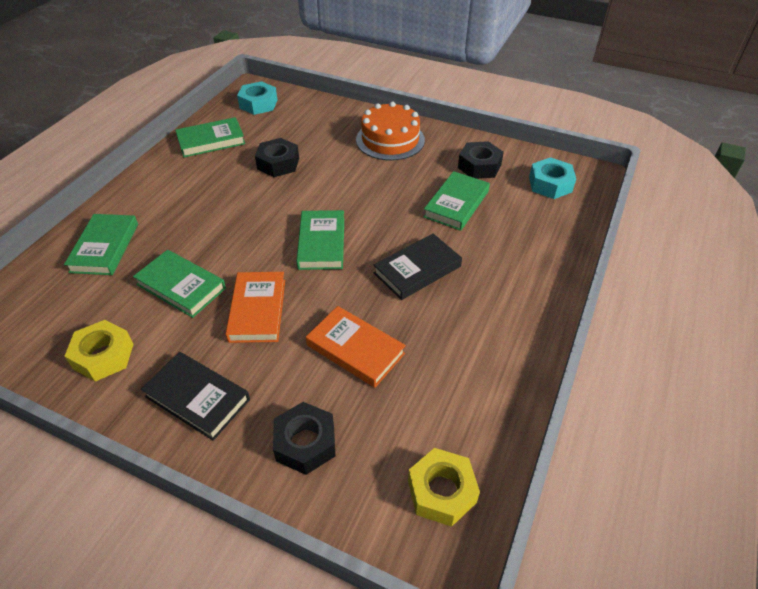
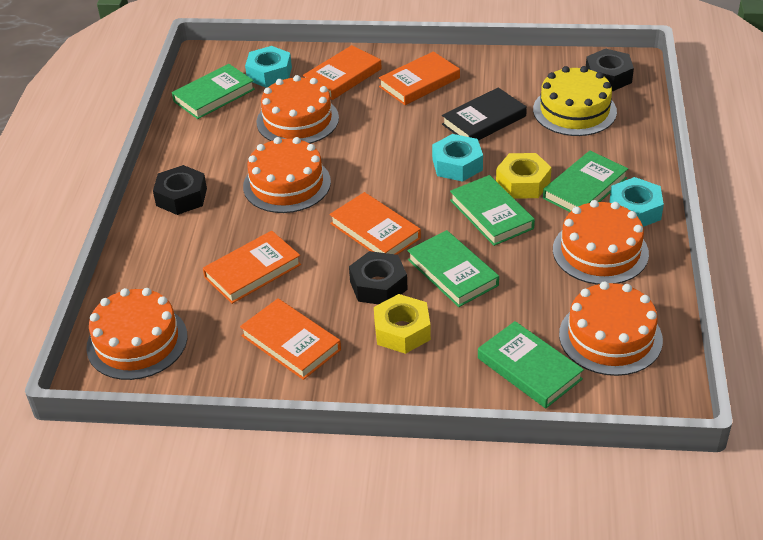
black book: [141,352,250,441] [374,234,462,300] = 2 -> [442,87,527,141] = 1
orange book: [225,272,285,343] [306,306,406,388] = 2 -> [203,231,301,304] [240,298,341,380] [303,45,382,100] [330,192,421,255] [379,51,460,105] = 5
orange cake: [356,102,425,160] = 1 -> [86,288,187,380] [243,137,331,213] [256,75,339,144] [553,200,649,285] [559,281,663,376] = 5
turquoise nut: [237,81,277,115] [529,157,576,199] = 2 -> [245,46,292,88] [432,134,483,182] [610,177,664,227] = 3
yellow cake: none = 0 -> [533,66,617,136] = 1

